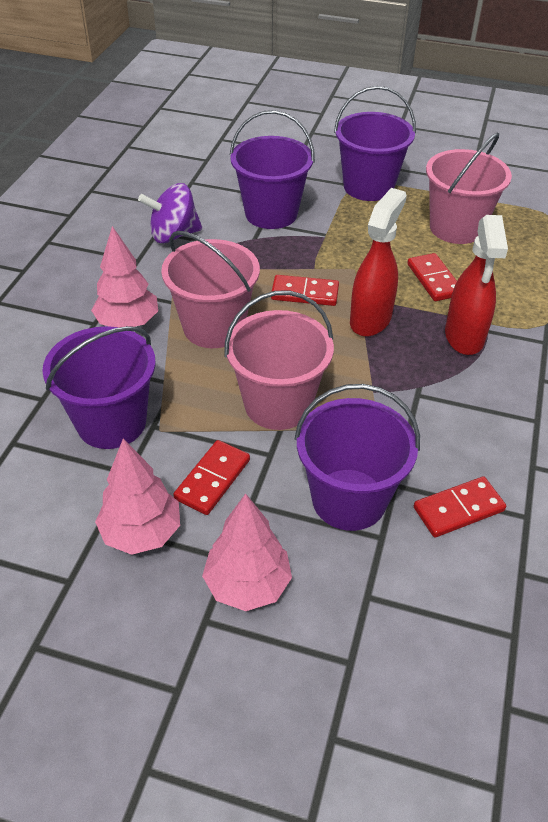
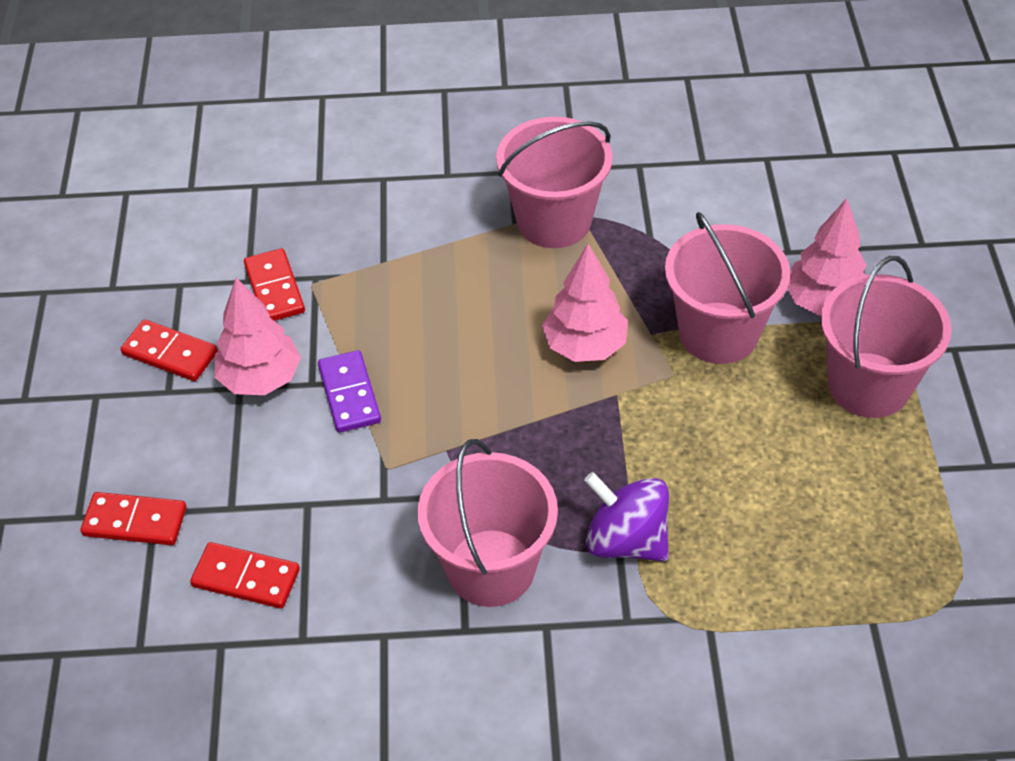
pink bucket: [161,231,260,348] [224,291,334,430] [426,132,512,244] = 3 -> [417,439,558,607] [496,117,613,248] [665,212,790,364] [821,256,952,418] = 4
purple bucket: [42,326,156,449] [230,110,315,229] [295,384,420,531] [334,86,416,201] = 4 -> none = 0
purple domino: none = 0 -> [318,350,381,433] = 1
red spray bottle: [350,188,407,336] [445,215,508,355] = 2 -> none = 0

